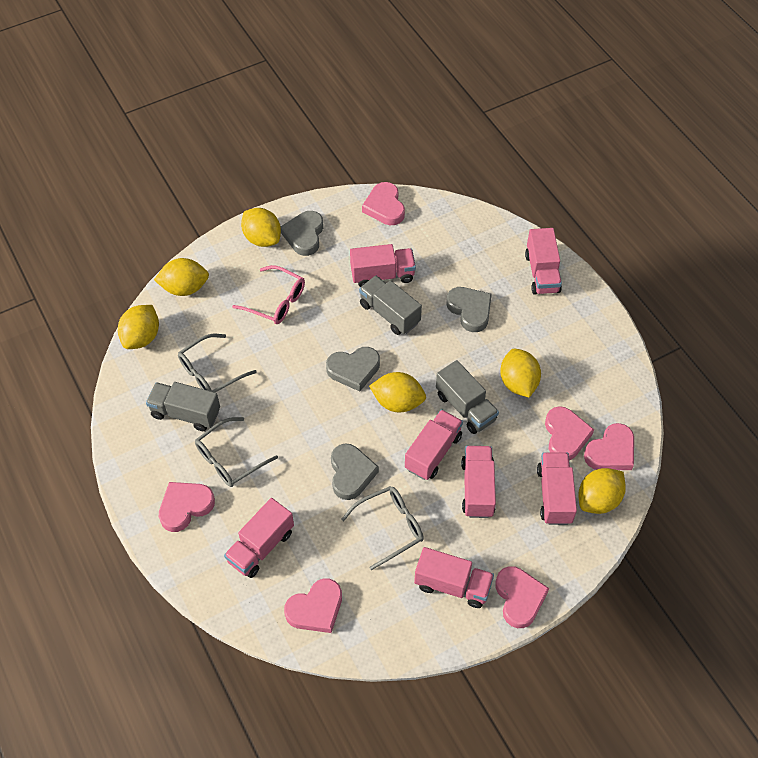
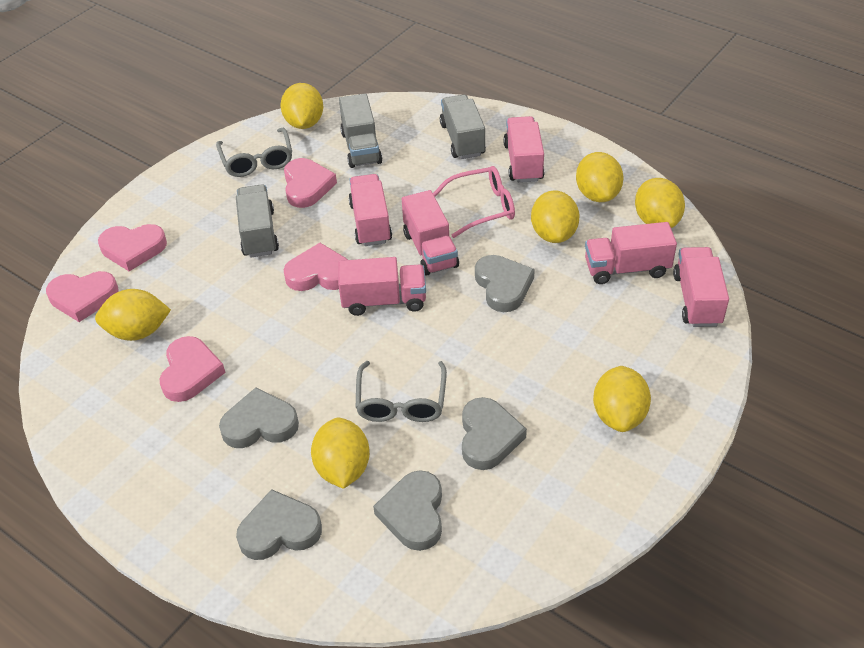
grey glasses: [178,334,257,392] [195,417,278,487] [341,486,424,570] = 3 -> [216,128,292,177] [356,361,447,422] = 2
grey heart: [281,211,323,256] [326,347,380,392] [331,443,379,500] [446,287,492,332] = 4 -> [219,387,299,448] [236,489,322,560] [373,470,442,551] [462,397,527,470] [475,255,535,312] = 5
pink heart: [159,482,215,532] [284,578,342,633] [362,182,405,225] [495,566,549,628] [545,406,594,460] [584,423,634,470] = 6 -> [46,271,119,322] [98,224,167,271] [160,336,226,402] [283,243,348,291] [284,158,337,208] = 5
pink truck: [224,498,294,578] [350,244,416,287] [405,409,463,480] [414,547,494,608] [461,446,496,518] [525,228,562,295] [537,452,577,525] = 7 -> [338,257,426,316] [349,174,392,246] [402,190,459,276] [503,116,545,183] [585,222,677,284] [673,247,729,327] = 6
yellow lemon: [118,305,159,349] [154,258,209,296] [241,208,281,247] [369,372,426,412] [500,349,541,398] [578,468,626,514] = 6 -> [95,289,171,341] [280,83,323,129] [311,418,370,489] [531,190,580,243] [576,152,624,202] [593,366,651,432] [635,178,685,228] = 7

